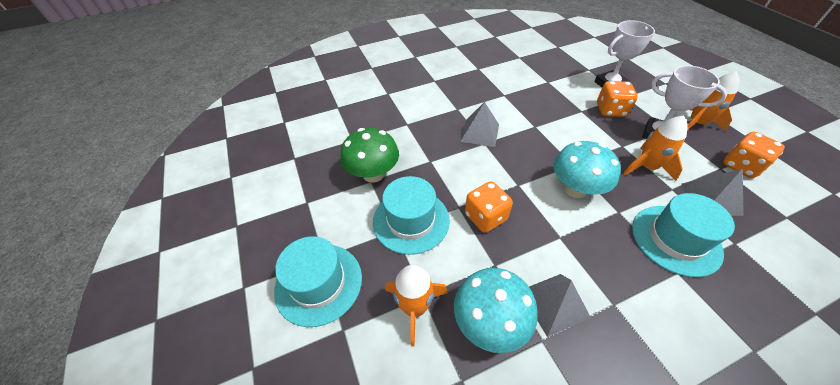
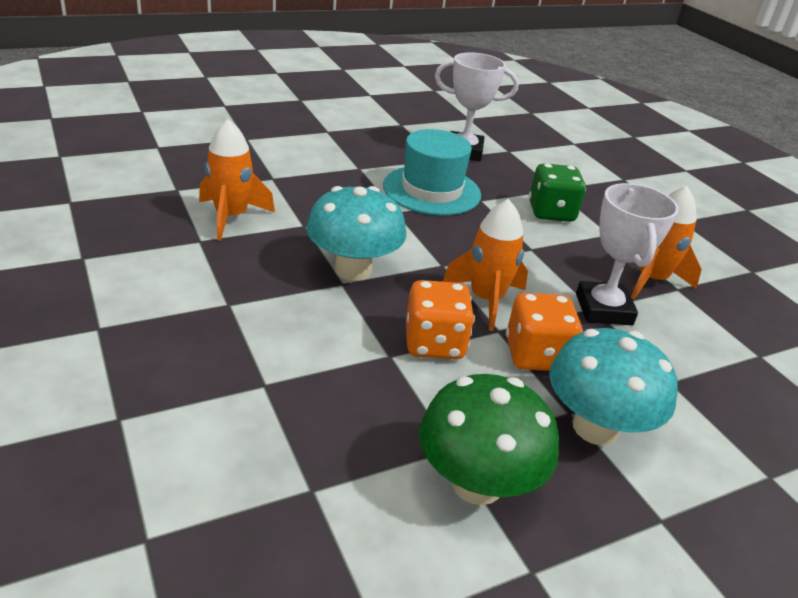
green dice: none = 0 -> [529,163,586,222] = 1
grey pyramid: [460,102,499,147] [529,274,591,337] [681,169,744,216] = 3 -> none = 0
orange dice: [465,181,513,233] [597,81,638,117] [723,132,785,178] = 3 -> [406,280,475,359] [506,293,583,371] = 2
turquoise hat: [274,236,362,327] [373,176,450,255] [632,193,735,277] = 3 -> [383,129,481,216] = 1

